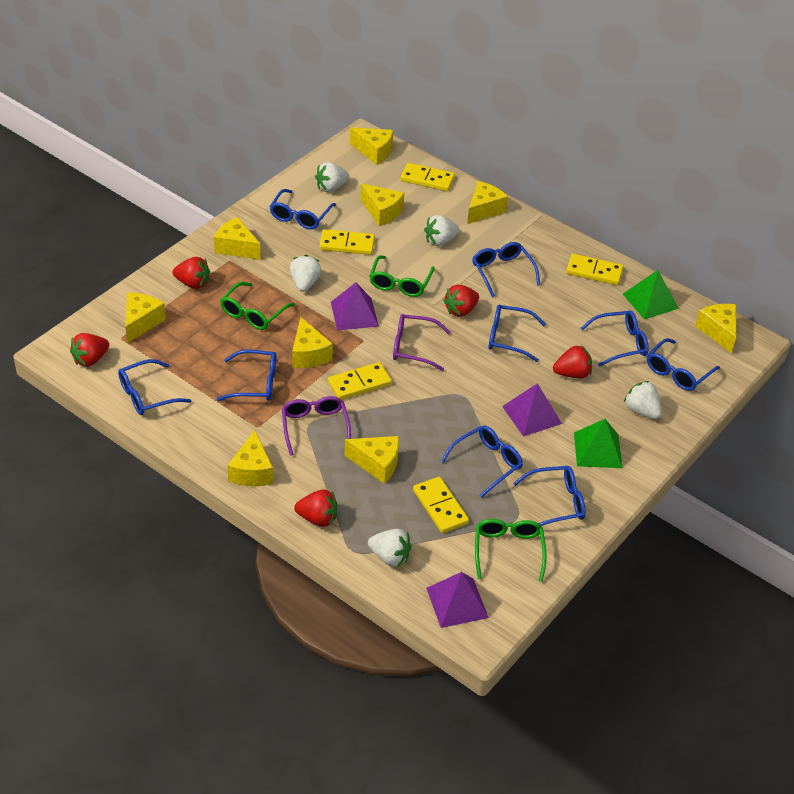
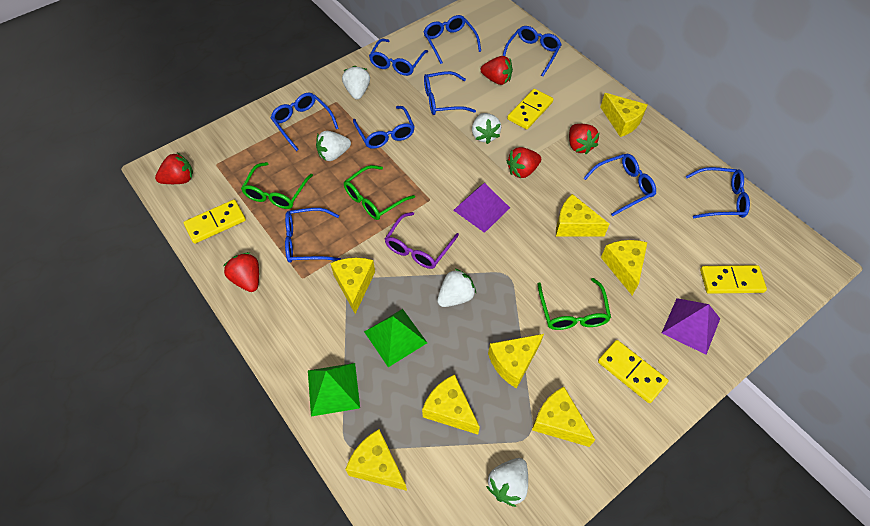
purple glasses: [282,396,351,456] [393,314,450,371] = 2 -> [385,212,459,269] = 1
purple pyramid: [331,282,379,330] [426,572,489,628] [502,383,562,437] = 3 -> [453,183,510,233] [662,298,720,355] = 2
yellow cheese: [125,293,166,343] [214,217,261,260] [228,430,273,486] [292,317,333,368] [345,436,399,484] [350,127,393,165] [360,183,404,226] [467,181,508,224] [695,304,736,353] = 9 -> [330,258,375,314] [345,429,407,491] [422,374,480,435] [488,334,544,389] [532,387,595,447] [556,194,609,237] [600,93,648,137] [601,240,647,295] = 8
yellow domino: [319,229,375,255] [328,362,392,400] [400,163,455,191] [413,477,469,533] [566,254,623,285] = 5 -> [184,200,246,244] [507,89,553,130] [598,340,669,403] [700,265,767,294] = 4

